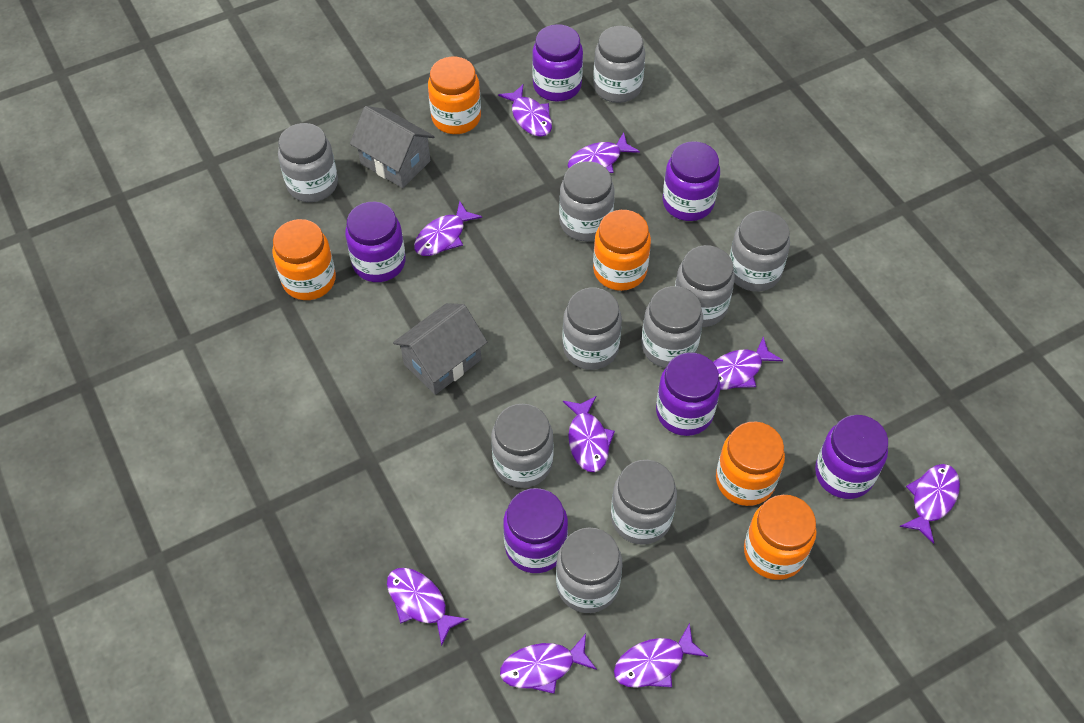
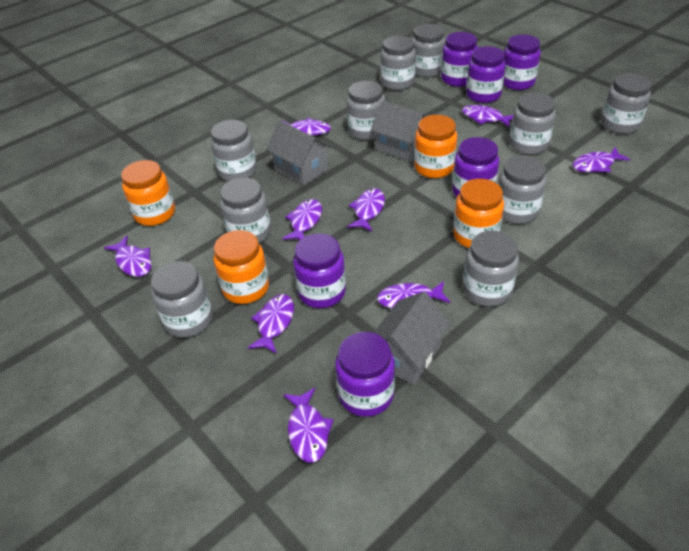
grey house: [350,106,434,188] [393,303,487,395] = 2 -> [266,121,331,186] [370,101,426,162] [374,292,451,385] = 3
orange jar: [272,219,336,300] [428,57,481,134] [593,210,651,291] [716,421,785,506] [744,495,817,580] = 5 -> [121,160,175,226] [214,230,269,304] [414,115,457,178] [453,179,504,248] = 4

